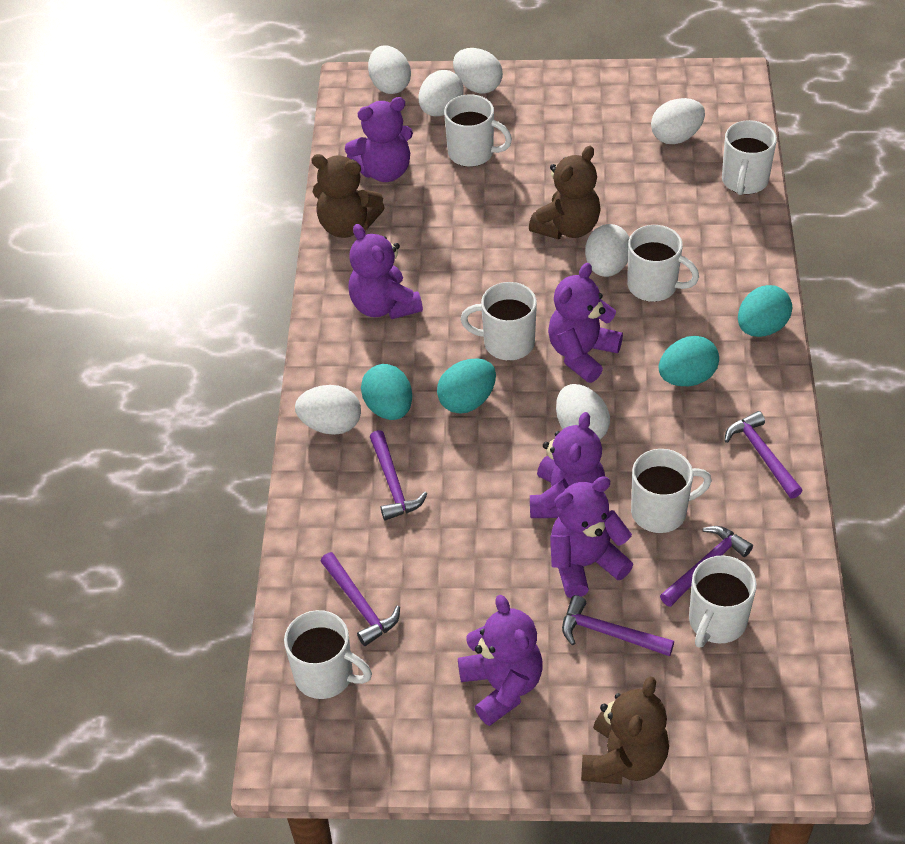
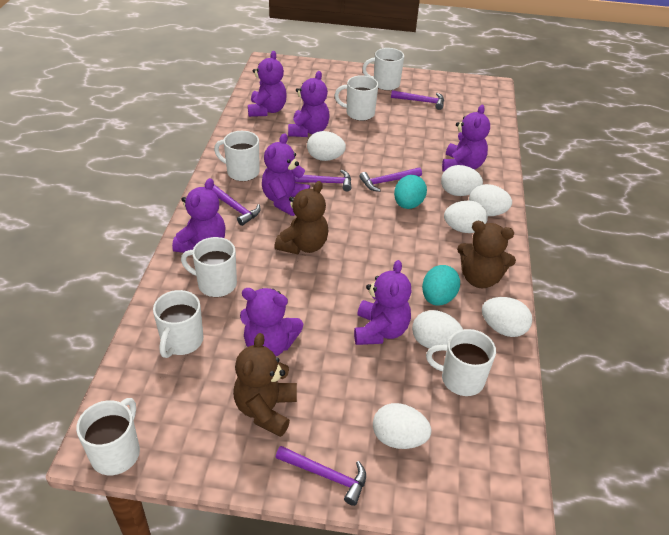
purple teddy bear: [345,97,413,182] [348,224,423,319] [458,595,543,726] [530,412,605,518] [548,263,623,383] [550,476,633,598] = 6 -> [172,178,226,253] [240,288,303,356] [248,51,287,117] [262,133,310,216] [288,71,330,137] [354,260,412,345] [442,105,490,172] = 7
turquoise egg: [361,364,412,420] [437,359,496,414] [659,336,719,386] [738,285,792,337] = 4 -> [394,175,427,209] [422,265,460,306] = 2

